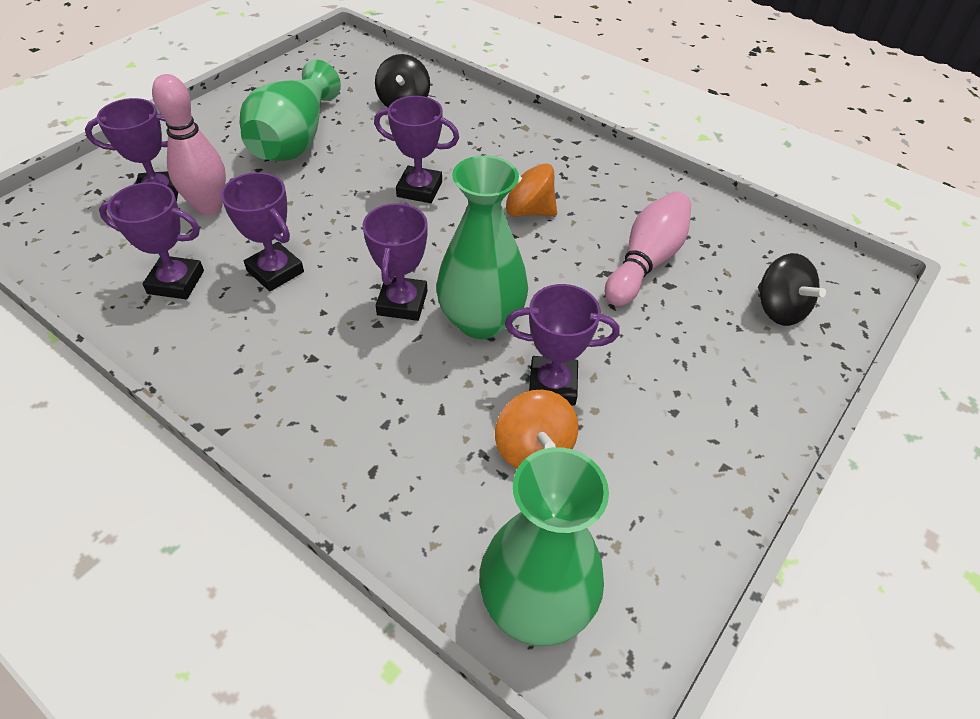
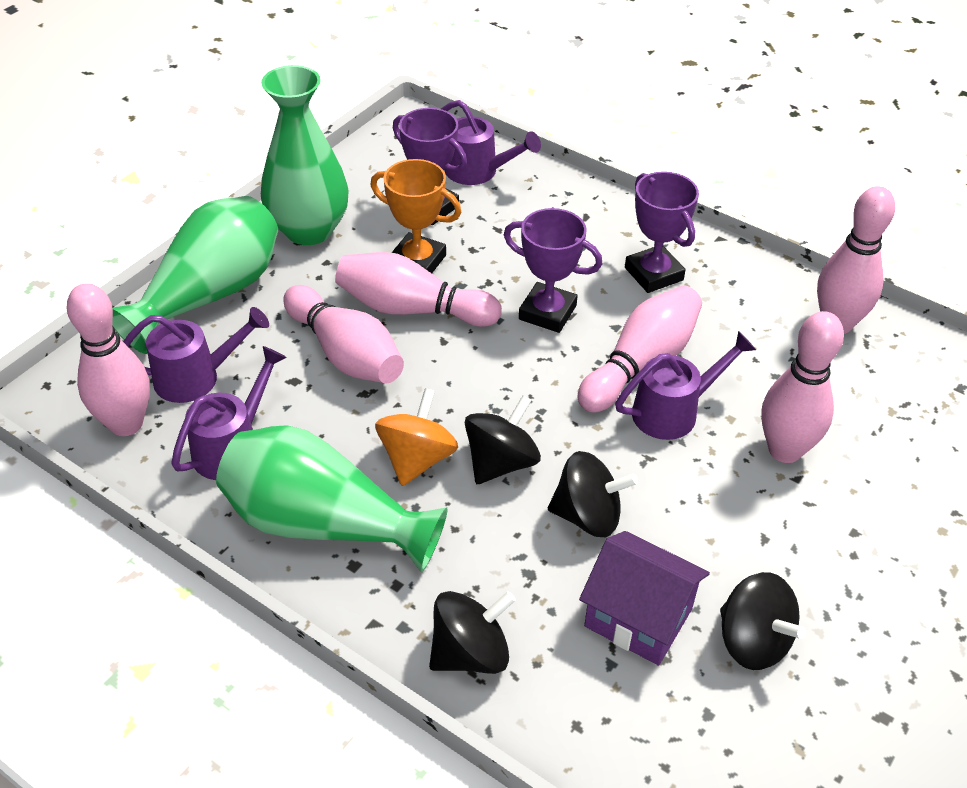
black spinning top: [375,54,430,108] [758,253,826,326] = 2 -> [429,591,516,674] [465,396,541,484] [548,451,638,537] [720,572,806,670] = 4
orange spinning top: [495,390,578,469] [506,164,557,217] = 2 -> [375,388,458,486] = 1
orange trophy: none = 0 -> [370,159,461,273] = 1
pink bowling pin: [152,74,226,216] [605,191,691,306] = 2 -> [67,283,150,436] [283,285,404,383] [335,252,502,327] [578,285,702,413] [761,311,844,463] [817,186,895,334] = 6
purple house: none = 0 -> [579,531,710,665] = 1
purple trophy: [85,98,178,201] [99,182,204,299] [221,172,304,291] [363,202,428,321] [374,96,459,203] [505,284,619,406] = 6 -> [393,108,467,225] [504,208,602,333] [625,171,699,293] = 3
purple watering can: none = 0 -> [123,307,269,403] [171,346,287,480] [441,100,541,185] [615,331,756,440] = 4

